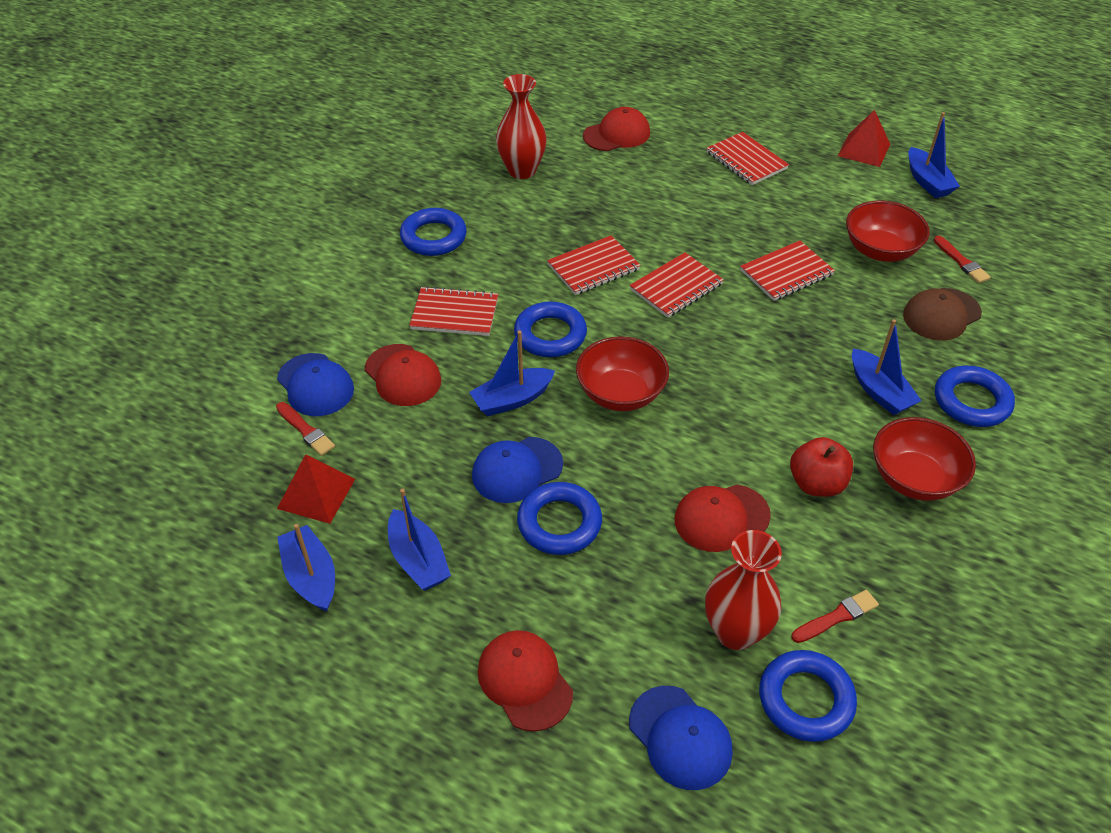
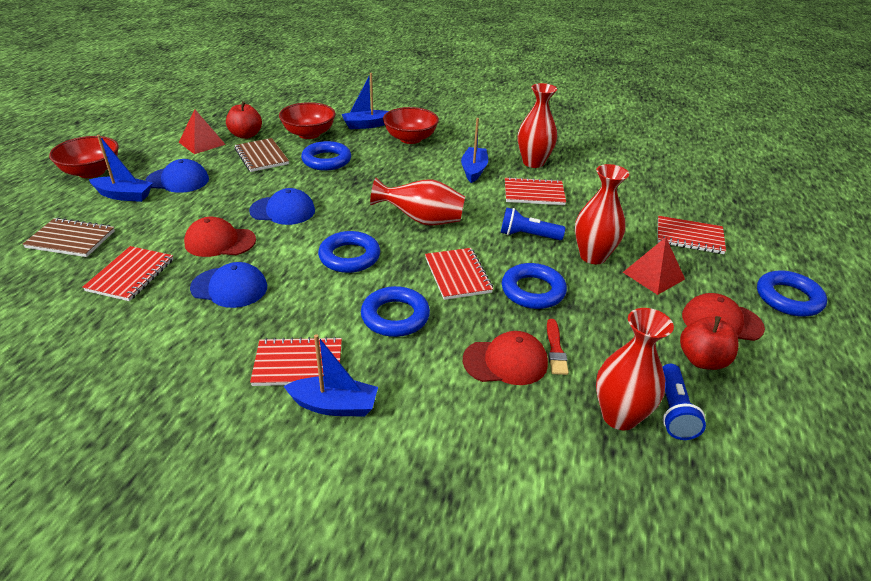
blue boat: [277,524,335,612] [388,489,451,591] [469,331,555,416] [852,319,922,415] [908,112,960,198] = 5 -> [89,135,153,202] [283,334,378,417] [342,73,389,129] [461,118,488,183] = 4
blue flashlight: none = 0 -> [501,207,565,240] [662,364,706,440] = 2
brown cap: [903,288,982,341] = 1 -> none = 0
brown notebook: none = 0 -> [23,218,115,257] [234,138,289,172] = 2
red apple: [790,437,853,497] = 1 -> [226,101,262,139] [680,316,739,370] = 2
red brush: [276,402,335,456] [792,590,879,643] [934,236,991,283] = 3 -> [547,319,569,375] = 1
red cap: [365,344,441,406] [477,630,573,732] [583,107,650,151] [674,484,771,552] = 4 -> [184,217,256,257] [463,331,548,385] [682,293,765,341] = 3
red vase: [496,74,547,179] [705,530,782,650] = 2 -> [370,178,465,226] [518,83,557,168] [575,164,629,264] [596,308,674,430] = 4

